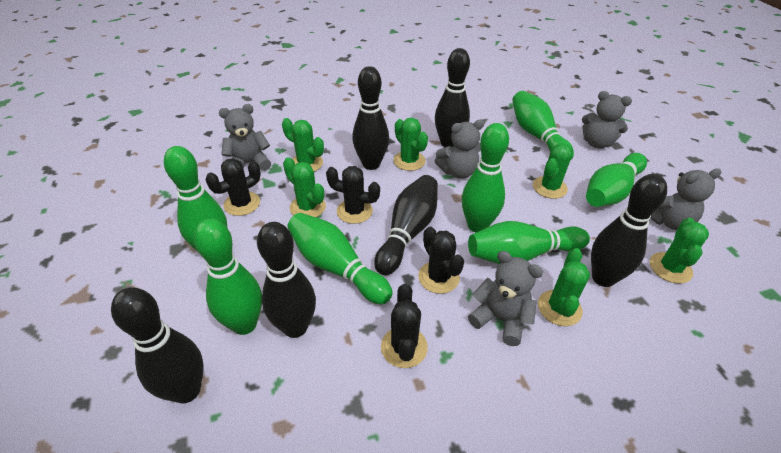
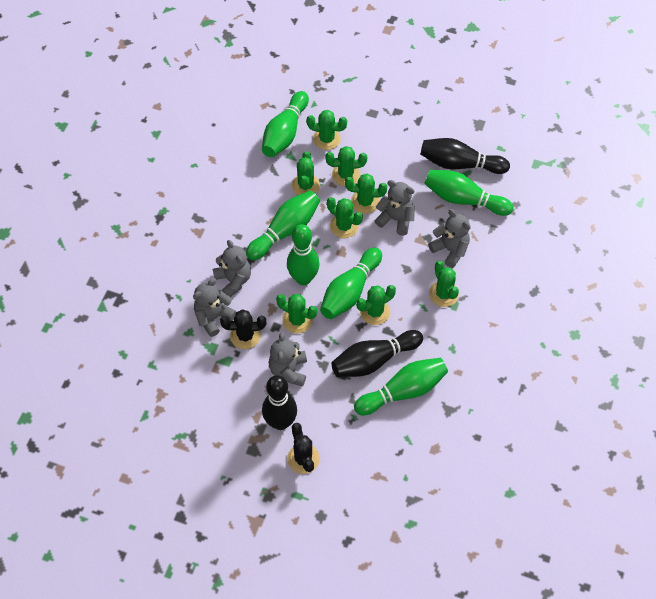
black bowling pin: [111,287,203,403] [257,222,316,338] [352,66,389,170] [374,175,438,275] [435,48,470,147] [591,174,667,287] = 6 -> [262,375,297,430] [331,330,423,377] [421,138,510,174] = 3
black cactus: [205,158,261,216] [326,166,380,224] [381,284,428,368] [418,227,464,294] = 4 -> [220,309,266,349] [287,423,320,474] = 2
green bowling pin: [164,146,227,250] [194,219,262,335] [287,213,392,305] [462,123,509,232] [468,221,590,264] [512,91,574,160] [586,153,647,207] = 7 -> [246,190,320,260] [262,91,309,157] [287,224,320,285] [320,247,382,319] [354,358,448,415] [424,170,513,216] = 6
green cactus: [282,118,324,172] [283,157,326,217] [393,118,428,171] [533,143,573,199] [538,248,590,326] [650,218,709,284] = 6 -> [276,294,317,333] [292,151,320,195] [306,110,347,150] [326,146,367,186] [327,197,363,238] [345,174,387,214] [357,285,396,325] [429,261,459,307] = 8

